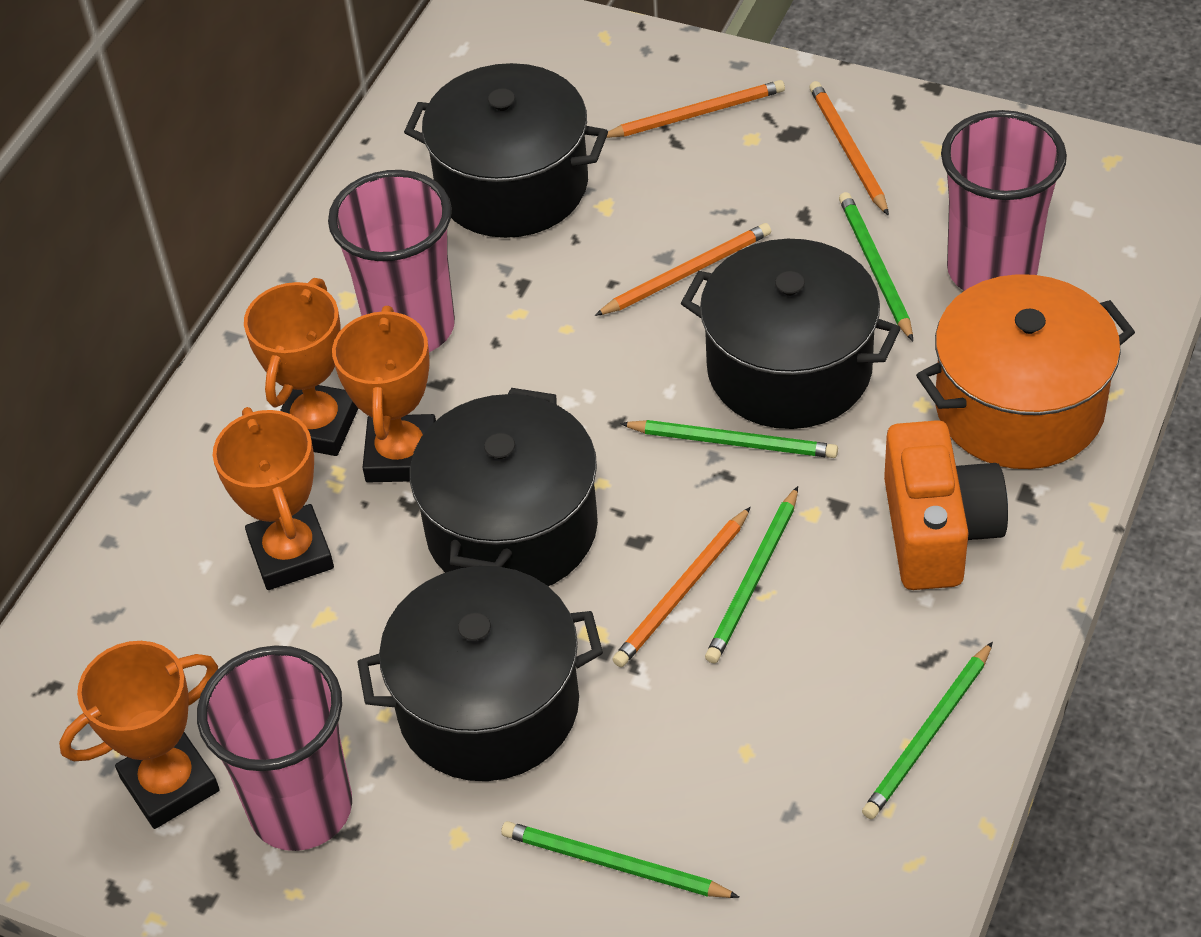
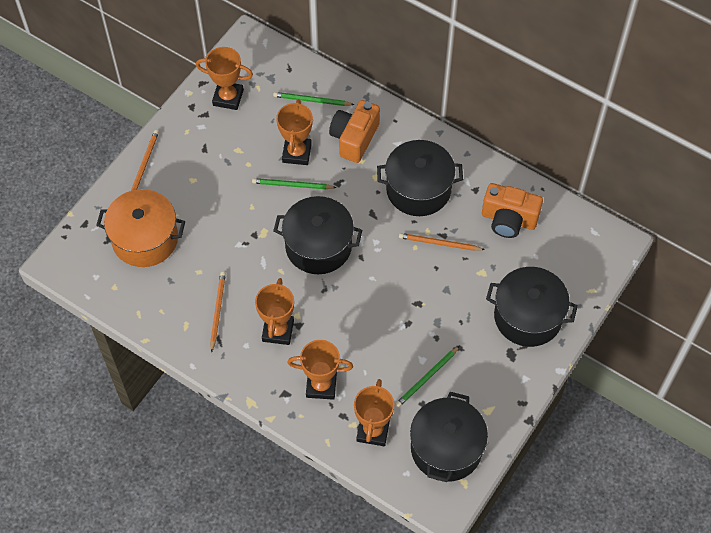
green pencil: [501,821,740,898] [620,420,838,458] [705,486,798,663] [839,192,913,341] [862,641,993,819] = 5 -> [252,178,337,189] [273,92,355,106] [395,346,460,407] = 3
orange camera: [884,420,1008,590] = 1 -> [329,100,380,163] [482,183,543,238] = 2
orange pencil: [594,223,771,316] [606,80,785,138] [612,507,751,667] [809,81,889,216] = 4 -> [131,130,159,191] [210,272,226,353] [399,233,485,251] = 3
orange trophy: [59,641,220,829] [213,407,334,590] [244,278,358,456] [332,306,436,482] = 4 -> [196,47,253,110] [255,278,294,345] [276,99,313,165] [287,340,353,400] [354,379,394,446] = 5
pink cup: [197,645,352,851] [328,170,455,352] [941,110,1067,291] = 3 -> none = 0

